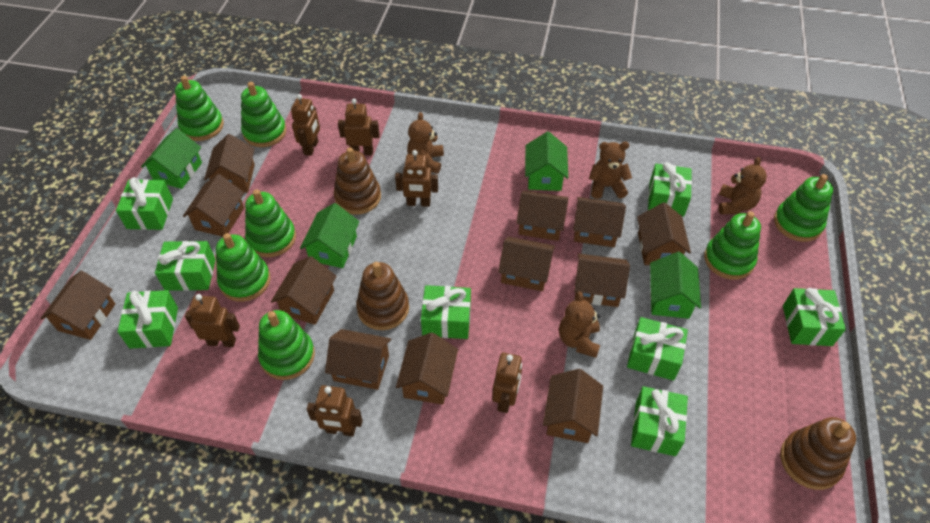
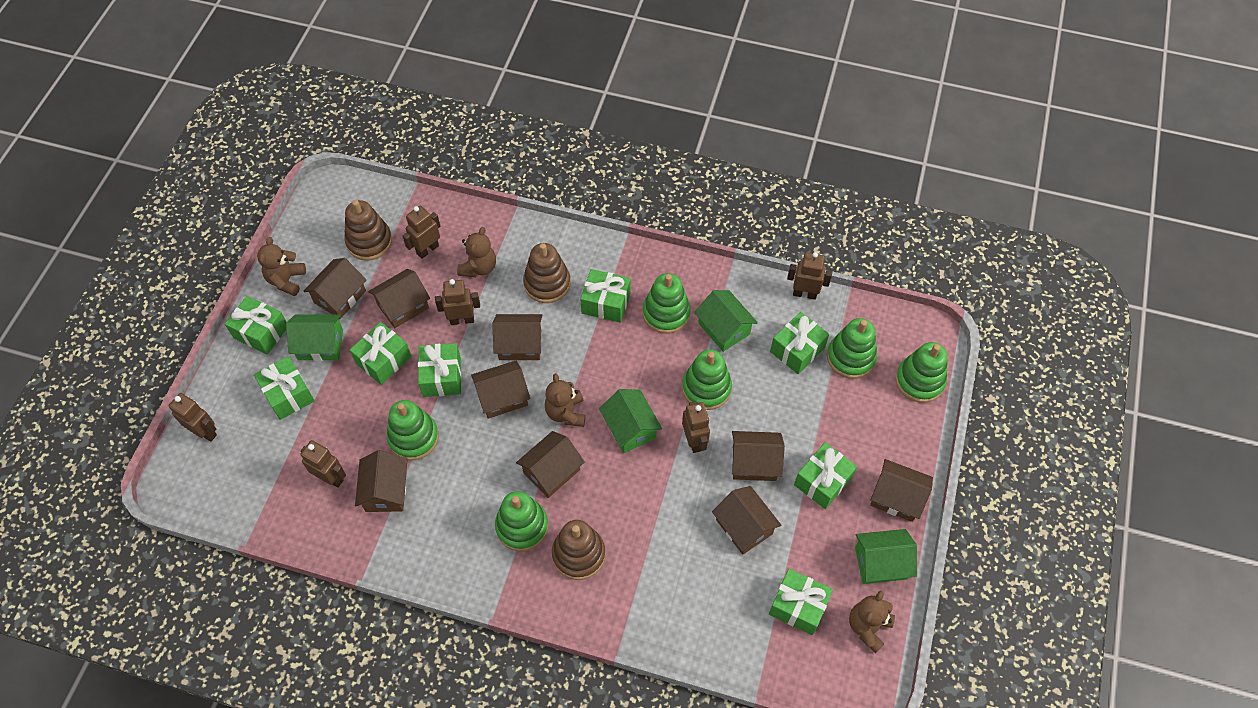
brown house: [40,271,115,340] [183,174,244,237] [204,134,255,193] [271,256,337,325] [325,329,391,390] [396,332,458,405] [498,237,555,291] [516,190,569,241] [543,369,603,443] [573,197,626,247] [574,253,630,307] [637,202,691,265] = 12 -> [304,258,367,319] [355,450,408,512] [368,269,430,328] [471,360,530,419] [492,314,542,360] [516,431,585,498] [712,486,781,555] [732,431,785,481] [870,459,933,522] = 9
green stacking toy: [175,76,224,141] [216,233,271,302] [241,82,286,147] [245,189,296,257] [258,310,315,380] [704,211,761,280] [774,174,833,242] = 7 -> [387,400,439,461] [495,491,548,552] [643,273,691,334] [682,350,732,410] [827,318,877,379] [895,342,948,403] = 6

